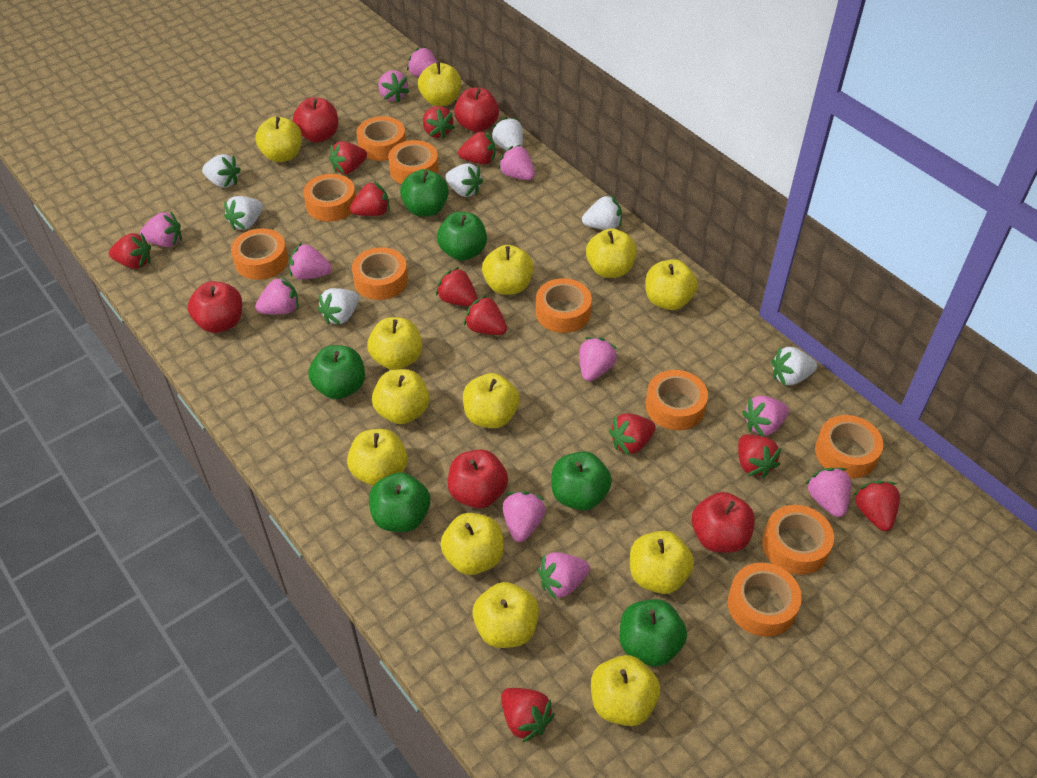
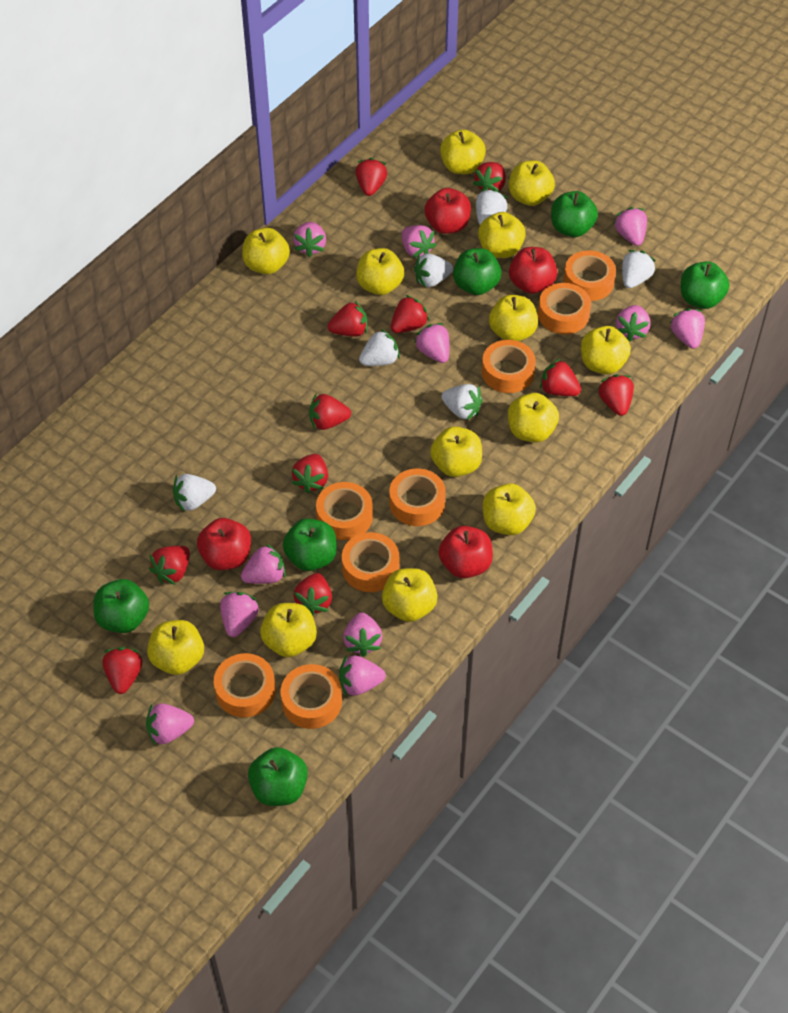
orange tape: [231,228,288,280] [303,174,356,222] [352,247,408,300] [356,116,406,161] [388,140,439,184] [536,278,592,333] [646,370,708,430] [728,563,802,637] [762,505,834,575] [815,415,884,479] = 10 -> [214,653,276,717] [281,664,342,729] [316,482,373,540] [342,532,399,592] [389,468,446,526] [482,340,536,393] [538,283,591,334] [563,250,616,301] = 8
red apple: [188,281,242,333] [293,97,338,143] [448,450,508,508] [454,88,499,132] [692,492,755,553] = 5 -> [197,518,251,570] [425,188,471,234] [438,526,493,579] [509,247,557,294] = 4
white strawberry: [202,154,241,188] [224,196,263,230] [318,288,359,325] [445,163,483,197] [491,117,523,150] [582,195,622,230] [771,347,817,385] = 7 -> [173,474,216,511] [359,329,400,366] [414,254,453,288] [441,384,483,420] [476,189,508,224] [622,250,656,288] = 6

